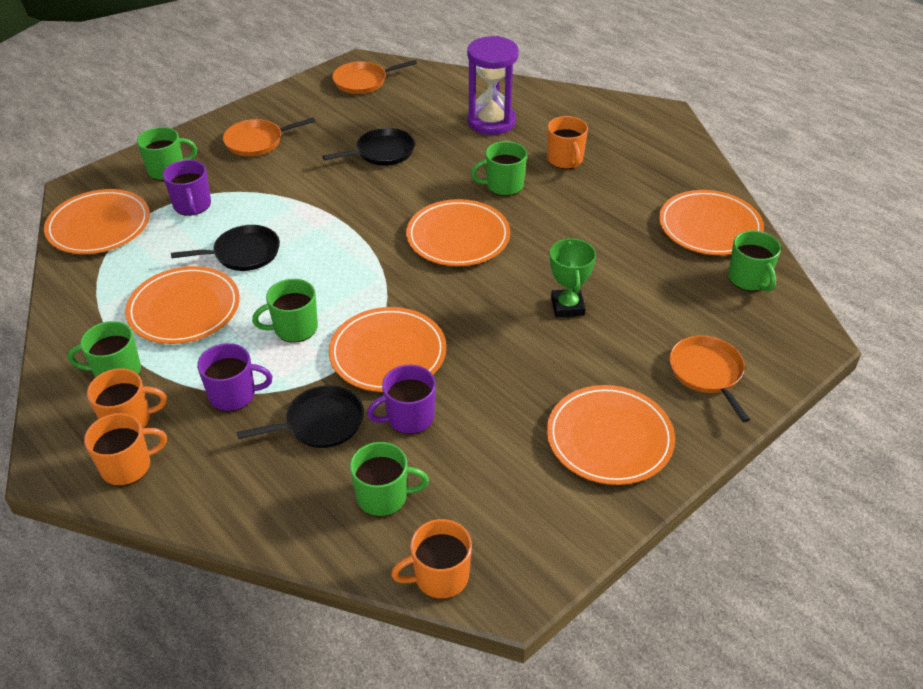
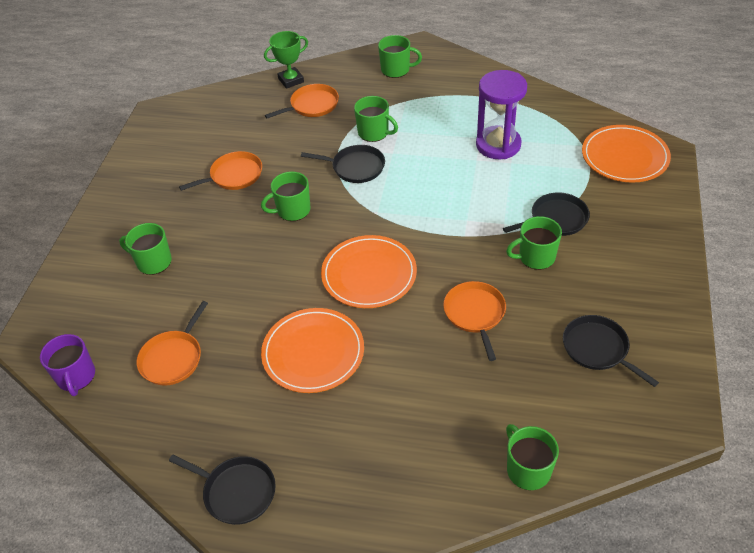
black pan: [171,225,280,271] [237,385,364,448] [322,128,415,166] = 3 -> [169,455,276,525] [301,145,385,183] [503,192,590,236] [563,315,659,387] = 4
orange mug: [84,413,167,486] [87,368,167,428] [391,519,472,599] [547,116,588,169] = 4 -> none = 0
orange pan: [223,118,315,156] [332,60,417,94] [669,336,750,422] = 3 -> [137,301,208,386] [179,151,262,191] [265,84,339,118] [443,281,506,361] = 4
orange plate: [44,189,150,254] [125,266,240,344] [329,307,446,392] [406,199,510,266] [547,385,675,485] [659,190,764,255] = 6 -> [261,308,364,393] [321,235,417,308] [582,125,671,183] = 3
purple mug: [163,160,211,216] [197,343,273,411] [367,364,436,434] = 3 -> [40,334,95,396] = 1

